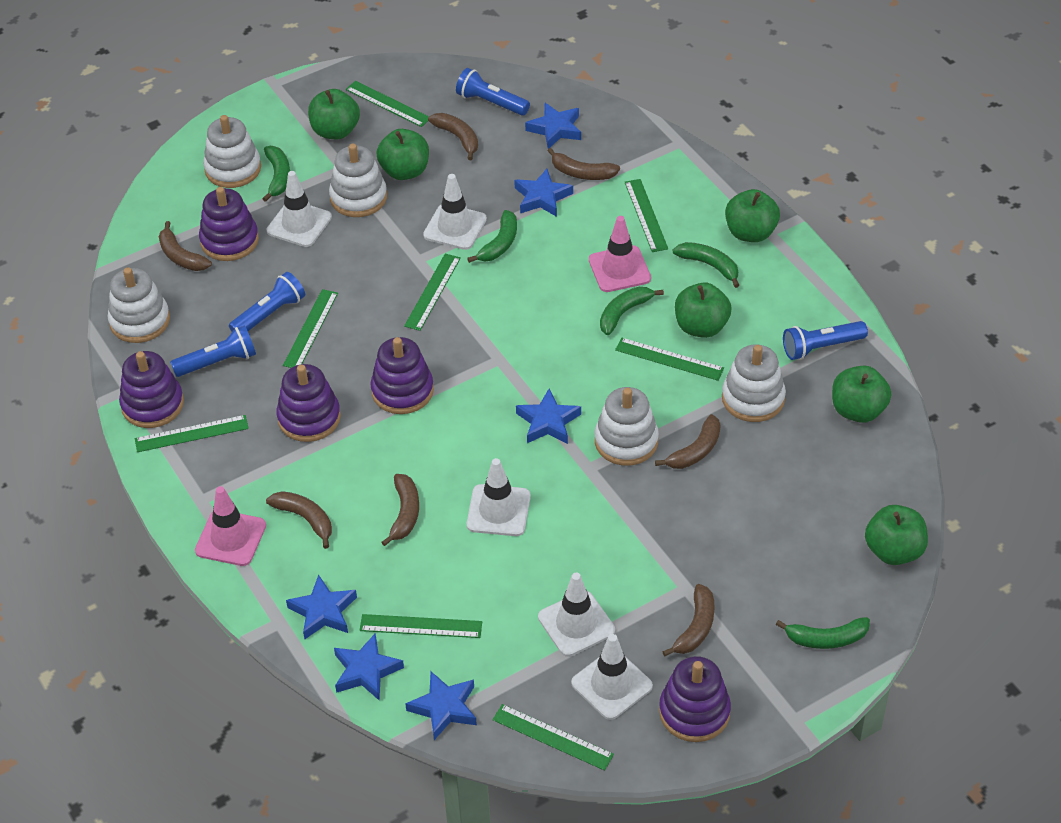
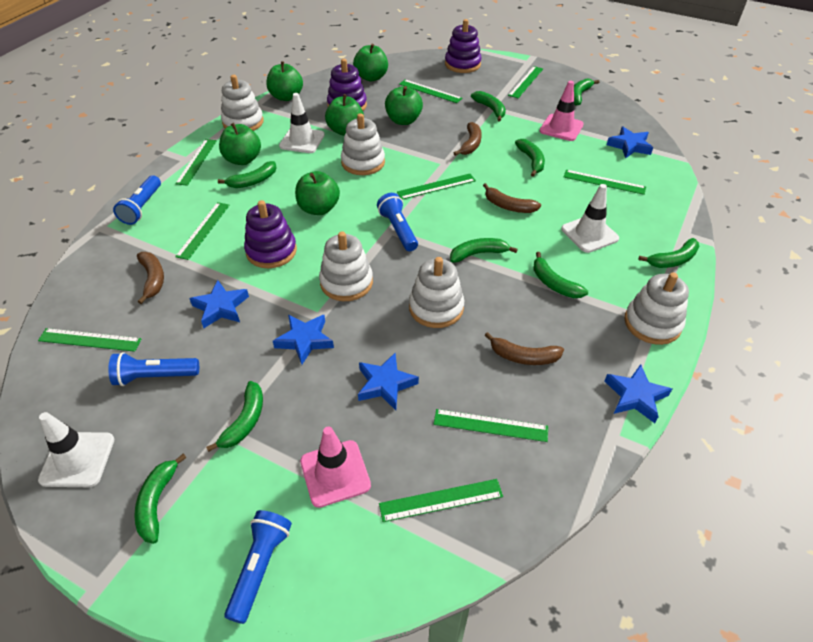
blue star: [286,575,357,639] [334,633,404,701] [405,672,477,740] [514,169,573,217] [516,389,581,444] [525,103,581,149] = 6 -> [189,280,249,328] [273,315,334,364] [358,353,419,410] [605,364,672,423] [607,126,653,158] = 5
brown banana: [159,221,212,271] [266,491,332,549] [381,474,419,546] [428,113,478,160] [547,148,620,180] [655,414,721,469] [662,584,715,656] = 7 -> [137,252,164,304] [454,122,482,156] [483,183,541,213] [485,332,564,365] = 4
green banana: [262,146,290,202] [467,210,517,263] [600,287,664,335] [673,242,740,288] [776,617,870,649] = 5 -> [134,454,187,544] [206,381,263,452] [218,161,277,188] [450,238,518,263] [471,91,506,121] [515,139,545,176] [533,252,588,298] [574,79,599,106] [638,238,699,268] = 9
green ruler: [135,415,249,452] [283,289,338,368] [346,81,429,127] [360,614,482,638] [404,254,461,331] [492,704,614,771] [615,338,724,381] [624,179,668,252] = 8 -> [38,328,142,352] [175,139,217,186] [175,202,230,260] [379,479,503,522] [397,174,476,200] [399,80,462,103] [434,409,548,442] [508,66,543,98] [564,170,646,195] = 9
purple stacking toy: [119,351,184,428] [199,187,259,261] [276,364,341,442] [370,337,434,414] [659,656,731,742] = 5 -> [244,200,297,268] [327,59,367,111] [445,19,482,73] = 3
white traffic cone: [267,171,332,247] [423,174,487,250] [467,458,531,536] [538,573,615,657] [571,634,653,720] = 5 -> [38,412,114,487] [279,93,325,153] [561,184,619,253] = 3

